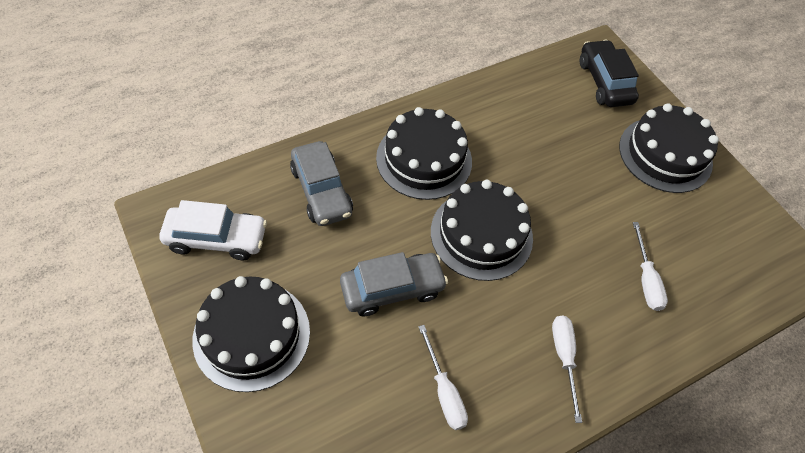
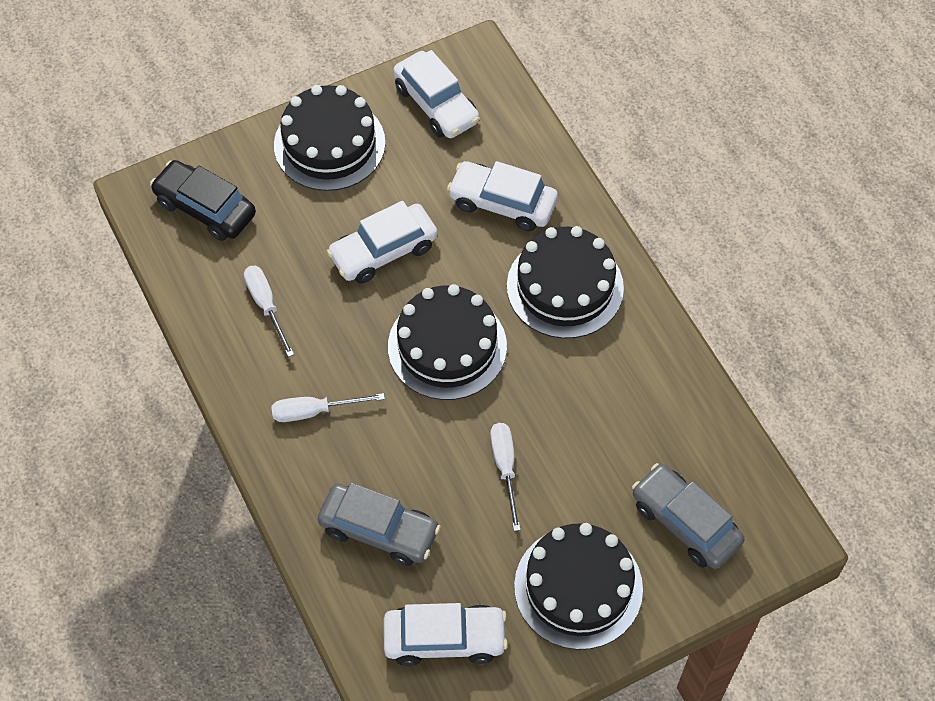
white car: [160,200,267,260] = 1 -> [327,201,438,284] [383,603,508,666] [393,50,480,138] [447,161,558,231] = 4

